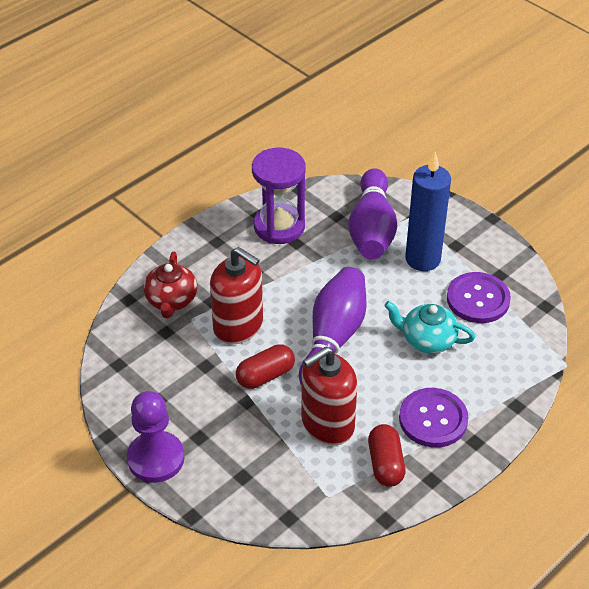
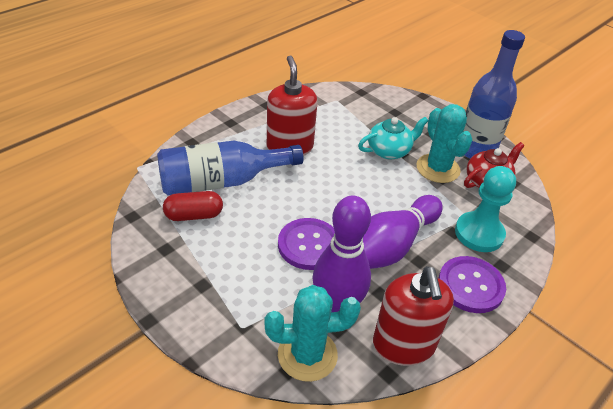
blue bottle: none = 0 -> [157,141,304,196] [463,30,525,159] = 2
blue candle: [405,152,451,271] = 1 -> none = 0
purple hourglass: [252,148,306,244] = 1 -> none = 0
purple pawn: [127,391,185,483] = 1 -> none = 0
red capsule: [236,344,295,389] [368,424,406,487] = 2 -> [163,191,223,221] = 1
turquoise cactus: none = 0 -> [264,285,361,382] [416,104,472,183] = 2
turquoise pawn: none = 0 -> [455,166,516,252] = 1

